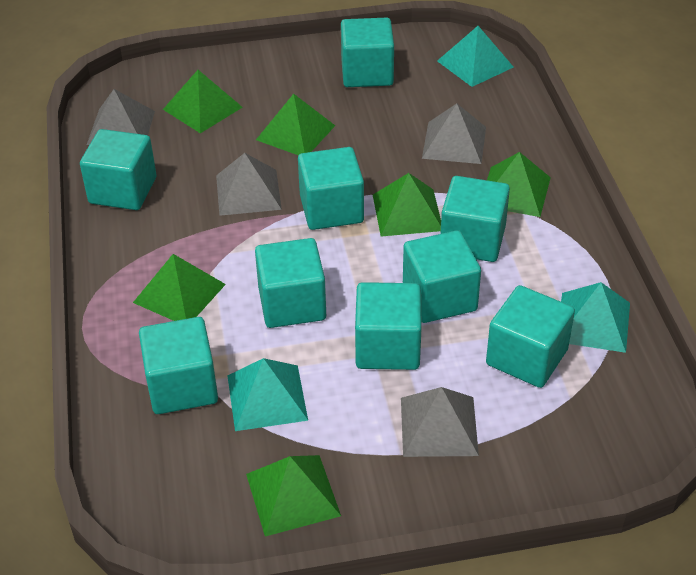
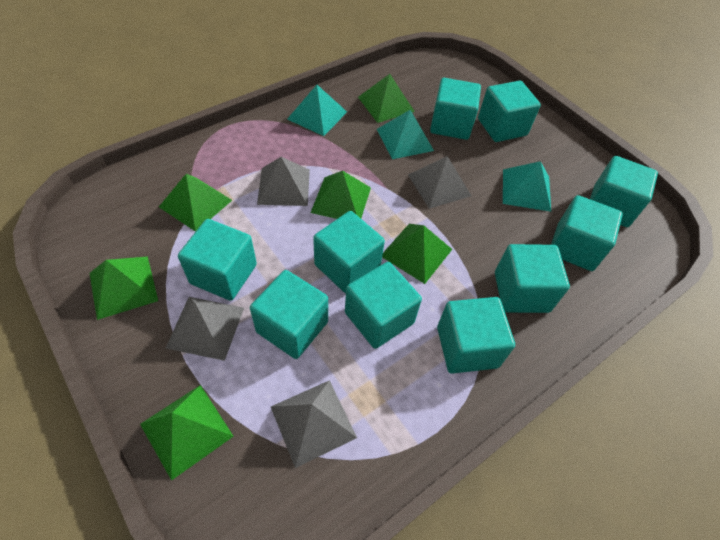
turquoise cube: [80,129,156,210] [139,317,218,414] [255,238,326,328] [298,147,364,230] [341,18,394,87] [355,282,422,370] [403,230,481,323] [440,176,510,262] [486,285,575,388] = 9 -> [178,219,257,301] [250,270,328,359] [313,211,385,293] [345,262,422,349] [430,78,481,140] [437,297,515,374] [478,81,541,142] [495,244,570,313] [551,195,623,271] [590,156,658,227] = 10

